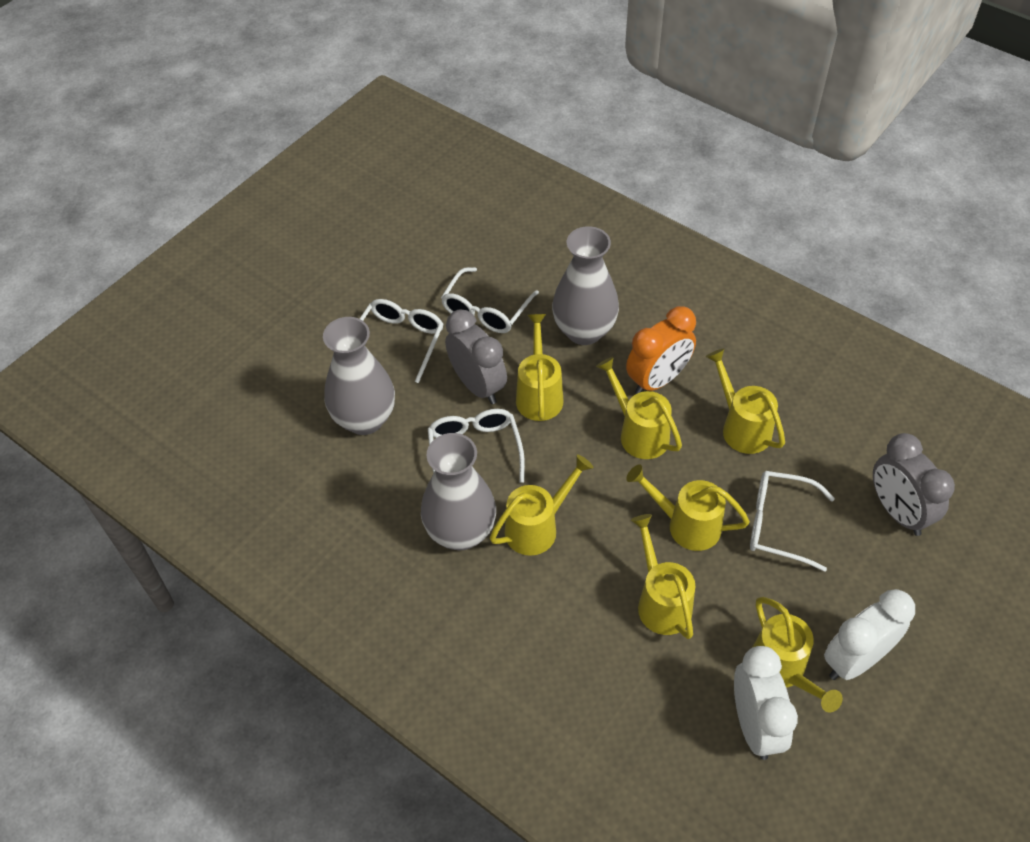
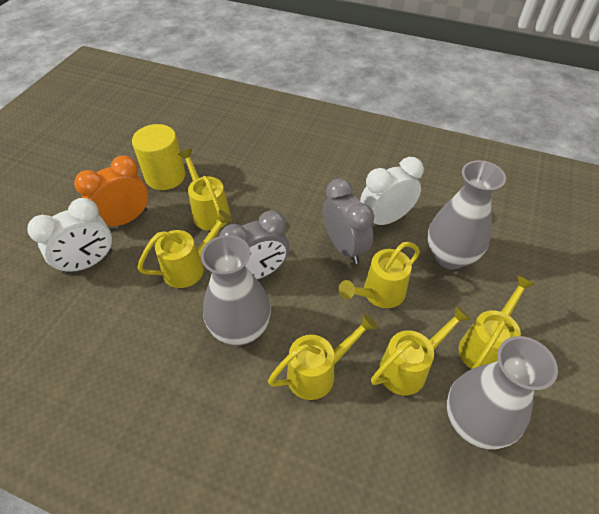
white glasses: [360,299,443,383] [428,409,525,483] [441,267,539,333] [750,471,835,572] = 4 -> none = 0
yellow cylinder: none = 0 -> [132,124,186,190] = 1
yellow watering can: [490,454,593,556] [516,314,564,421] [596,357,682,459] [626,464,750,551] [631,514,695,639] [706,349,785,454] [753,597,843,712] = 7 -> [137,210,233,288] [178,149,230,231] [268,313,378,400] [338,242,420,308] [371,305,471,395] [459,275,535,369] = 6

